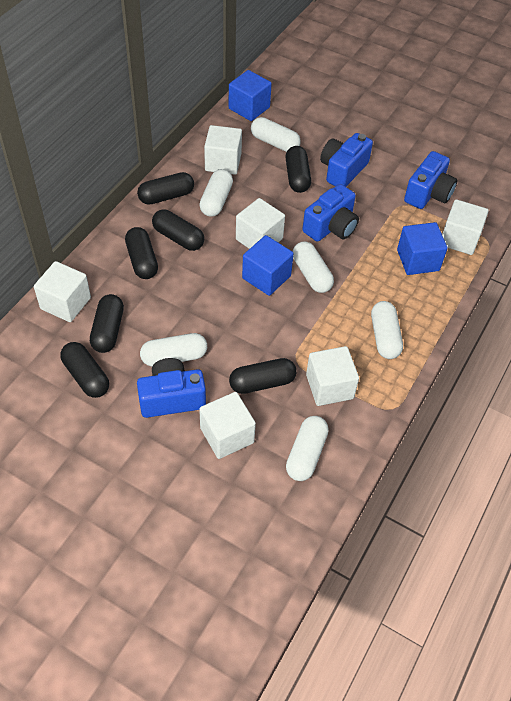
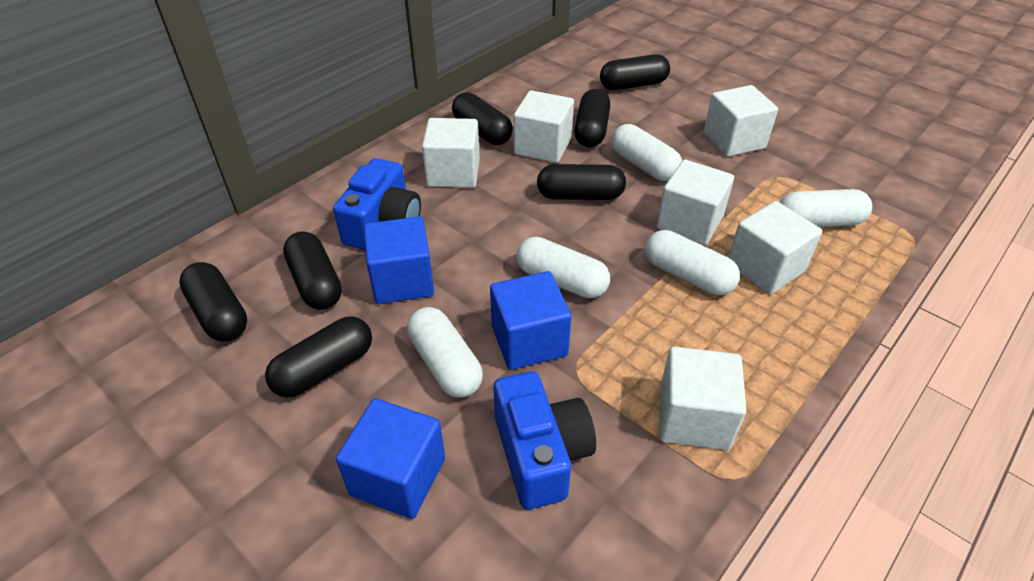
blue camera: [137,358,206,418] [302,184,359,242] [320,133,373,187] [404,151,457,209] = 4 -> [333,158,421,250] [493,371,596,509] = 2
white capsule: [140,333,207,367] [199,169,233,217] [251,117,301,152] [286,416,329,481] [293,242,334,293] [371,301,403,359] = 6 -> [407,307,483,398] [516,237,610,298] [612,124,682,181] [645,230,740,295] [779,189,872,227] = 5

